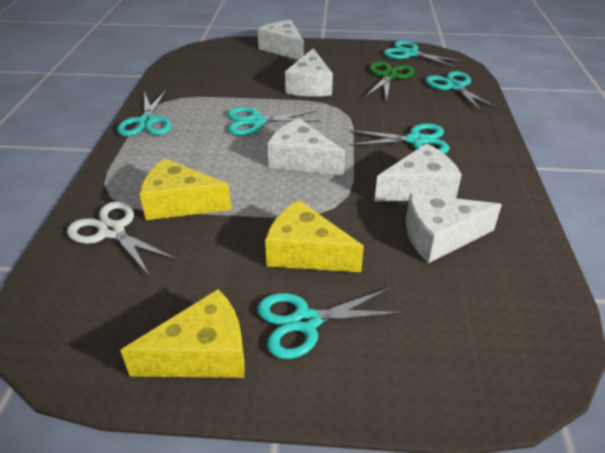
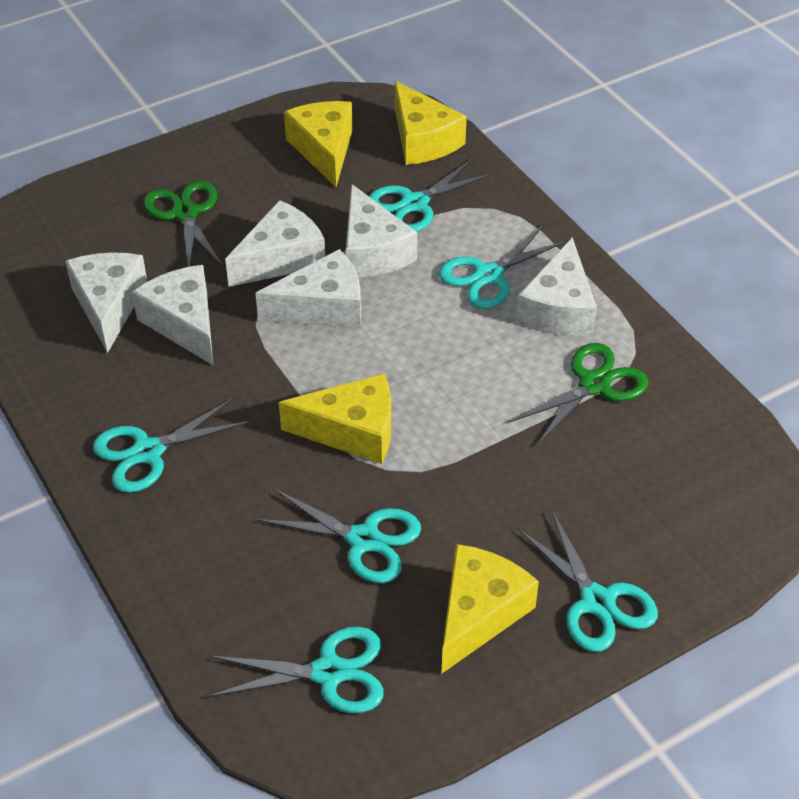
green scissors: [365,61,415,102] = 1 -> [143,181,224,268] [509,343,648,445] = 2
white cheese: [257,20,304,60] [267,118,345,176] [285,48,333,97] [374,143,462,201] [406,193,502,263] = 5 -> [65,252,147,353] [132,265,213,365] [225,200,325,287] [255,249,361,328] [346,184,417,278] [516,237,597,336] = 6
white scissors: [67,201,177,276] = 1 -> none = 0
yellow cheese: [120,289,245,378] [140,158,231,220] [265,200,364,272] = 3 -> [279,374,391,464] [284,101,353,187] [395,81,467,165] [441,544,539,674] = 4

